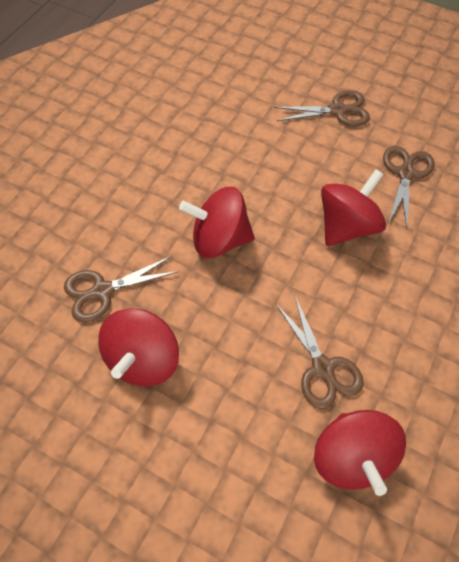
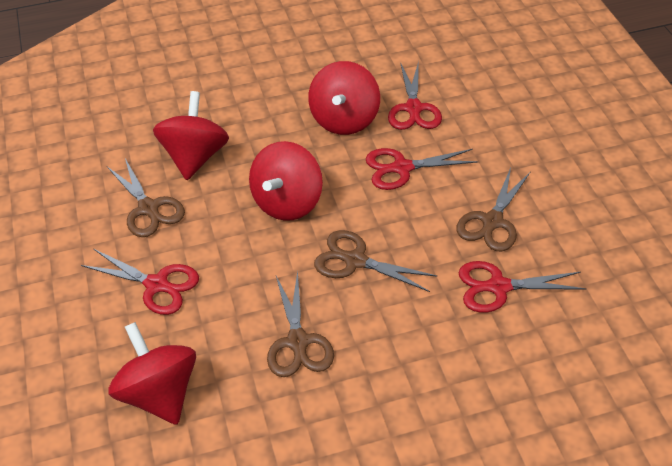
red scissors: none = 0 -> [81,249,199,315] [366,148,479,190] [388,61,442,130] [458,261,587,313] = 4

